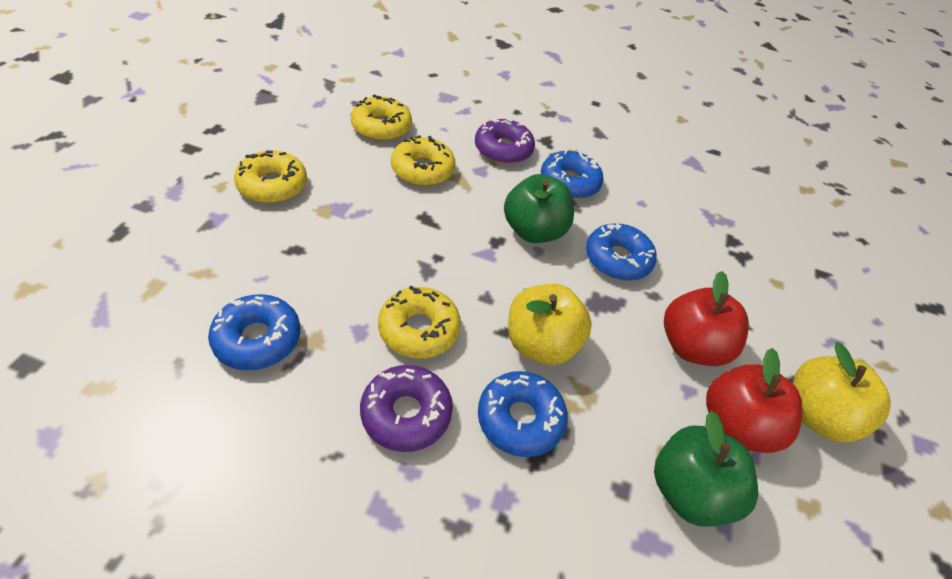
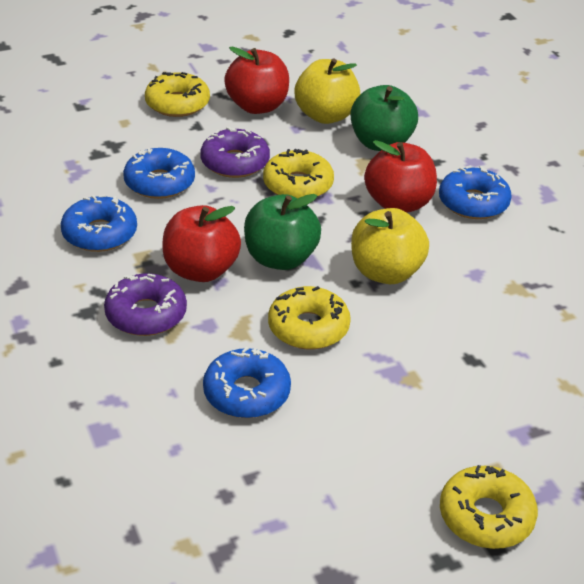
red apple: [664,271,749,366] [706,348,802,453] = 2 -> [162,205,241,282] [224,47,289,114] [364,140,437,213] = 3

